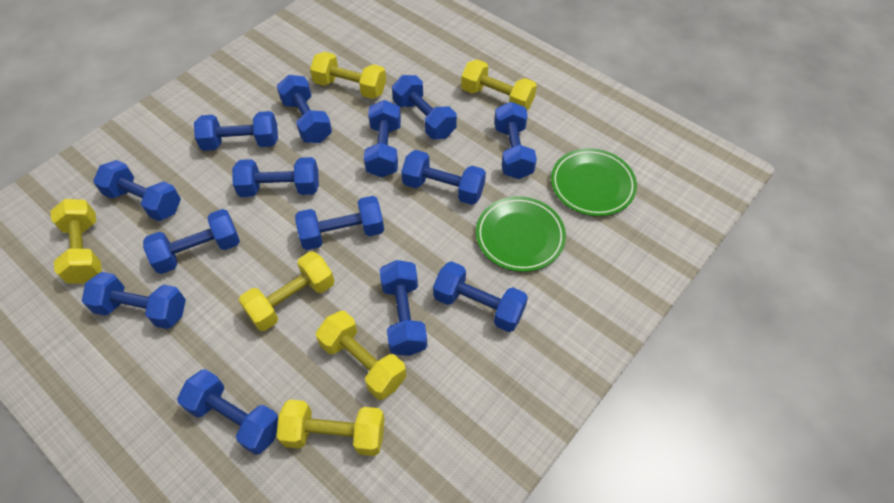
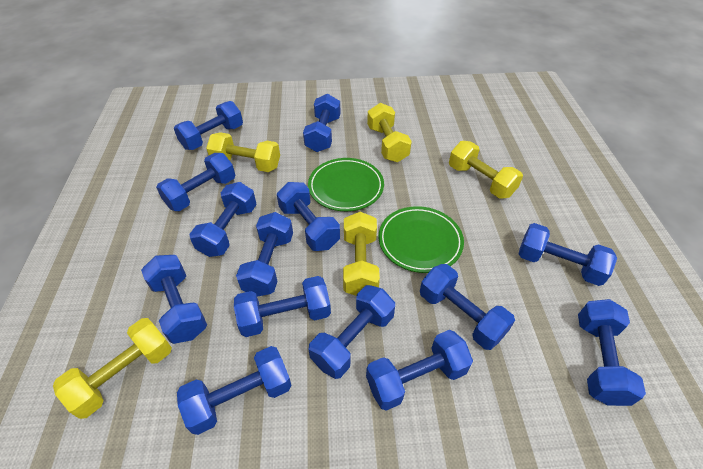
yellow dumbbell: [51,199,102,284] [239,251,334,331] [276,399,385,456] [310,52,386,99] [316,311,406,400] [461,59,537,110] = 6 -> [53,318,172,419] [206,132,280,172] [343,212,380,296] [367,103,412,162] [449,141,523,199] = 5

